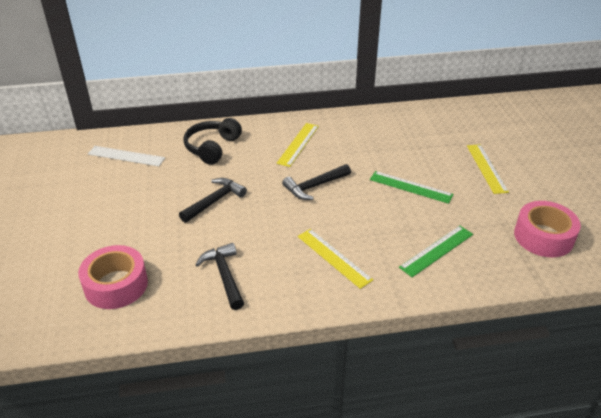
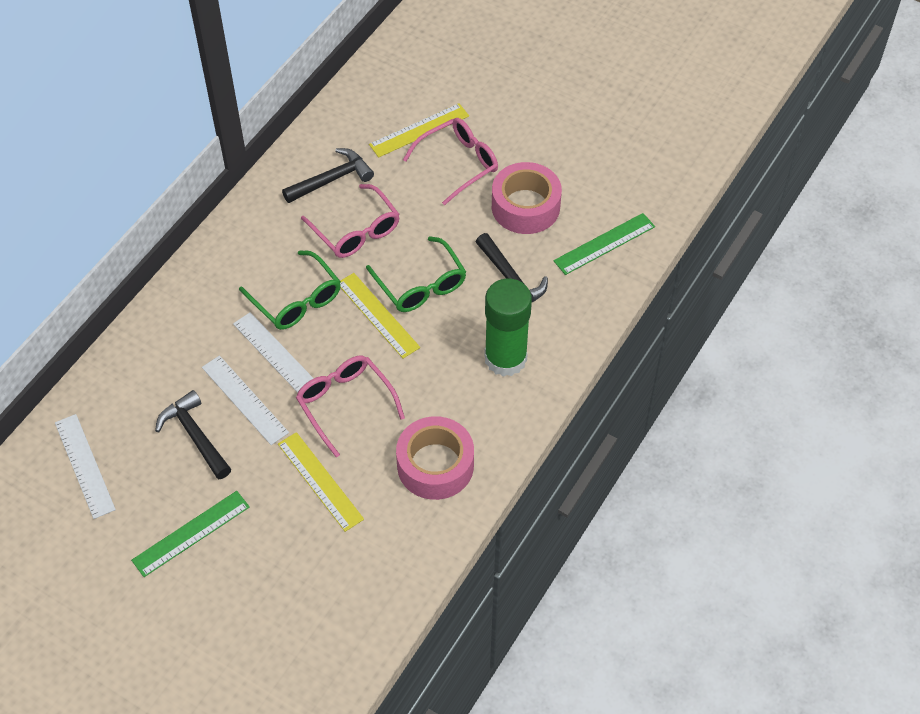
black headphones: [183,118,242,165] = 1 -> none = 0
green glasses: none = 0 -> [239,250,341,330] [366,236,466,312] = 2
green glue stick: none = 0 -> [484,279,532,377] = 1
pink glasses: none = 0 -> [296,356,405,457] [301,184,400,258] [403,118,498,205] = 3
white ruler: [88,146,165,166] = 1 -> [55,414,116,519] [202,355,289,445] [233,312,314,393] = 3

